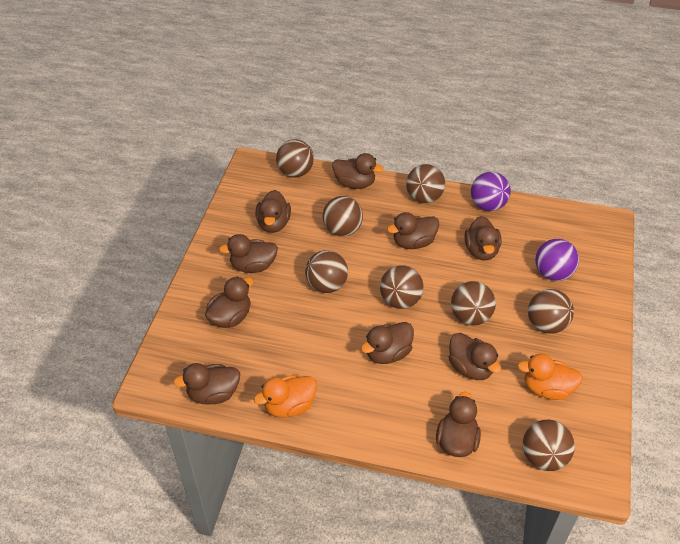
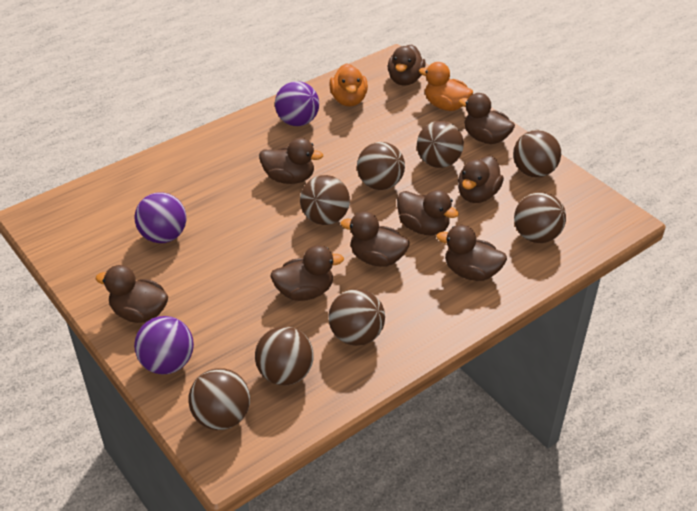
brown duck: [173,363,240,404] [205,277,253,328] [219,234,278,273] [255,190,291,233] [332,153,383,189] [361,322,414,364] [387,212,439,249] [436,391,481,457] [449,333,501,380] [465,216,502,261] = 10 -> [96,265,168,323] [259,138,323,184] [270,245,344,301] [340,211,410,267] [388,44,426,85] [397,190,459,235] [436,225,507,281] [458,156,504,203] [459,93,515,144] = 9
purple ball: [471,172,511,211] [535,239,579,281] = 2 -> [134,316,194,374] [135,192,186,243] [275,81,319,126] = 3

